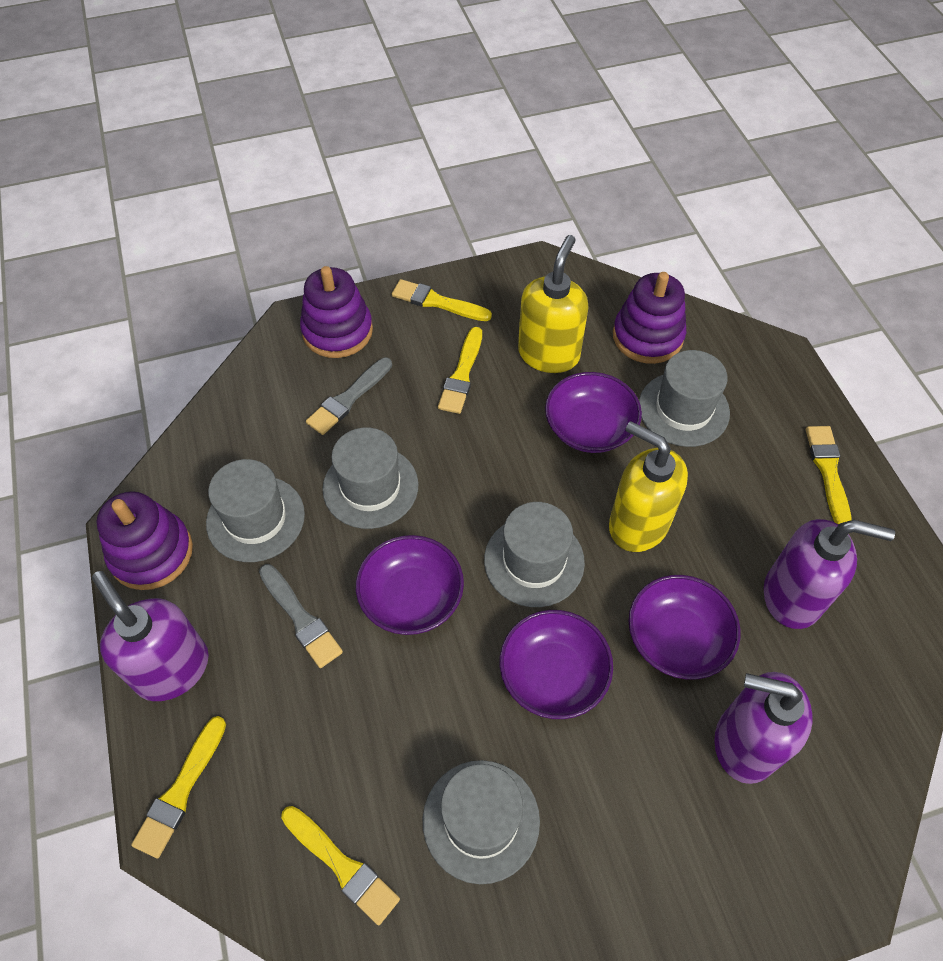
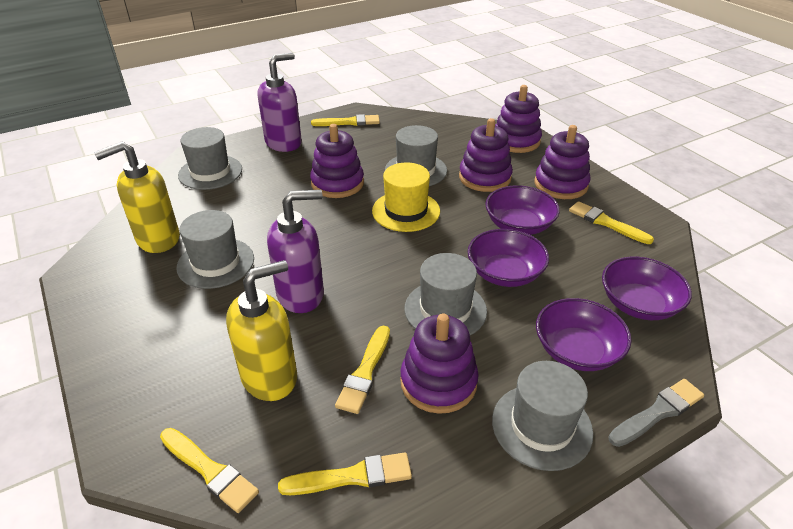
grey brush: [259,564,343,668] [306,358,392,435] = 2 -> [609,379,704,447] = 1
purple soap dispenser: [91,571,209,701] [714,672,812,784] [764,519,895,629] = 3 -> [257,53,302,152] [267,190,324,313] = 2
purple stacking toy: [96,491,193,590] [300,266,373,358] [613,272,686,364] = 3 -> [310,124,364,198] [400,314,479,414] [459,118,513,192] [495,85,542,153] [534,125,590,199] = 5
yellow hat: none = 0 -> [372,162,440,232] = 1

